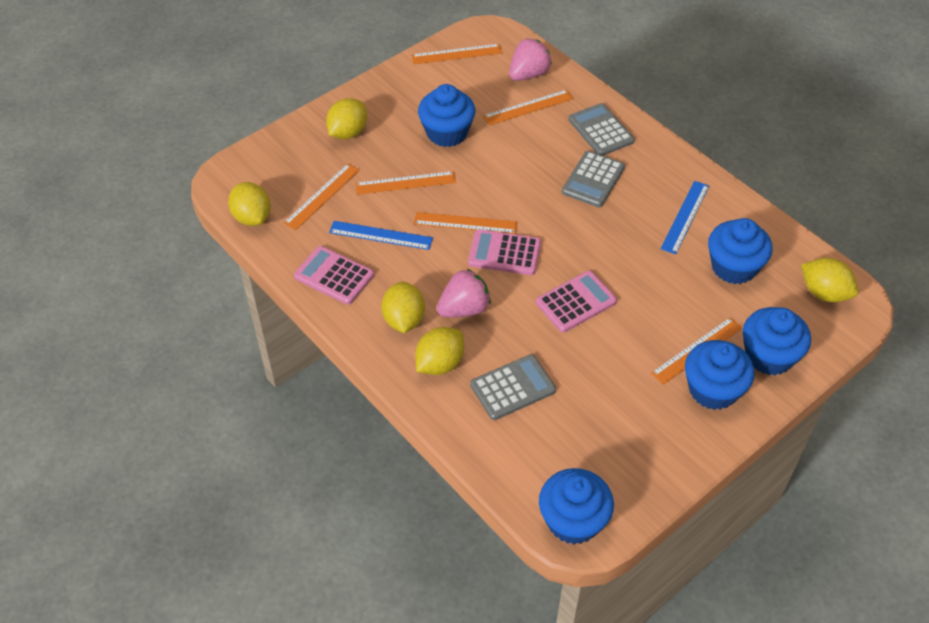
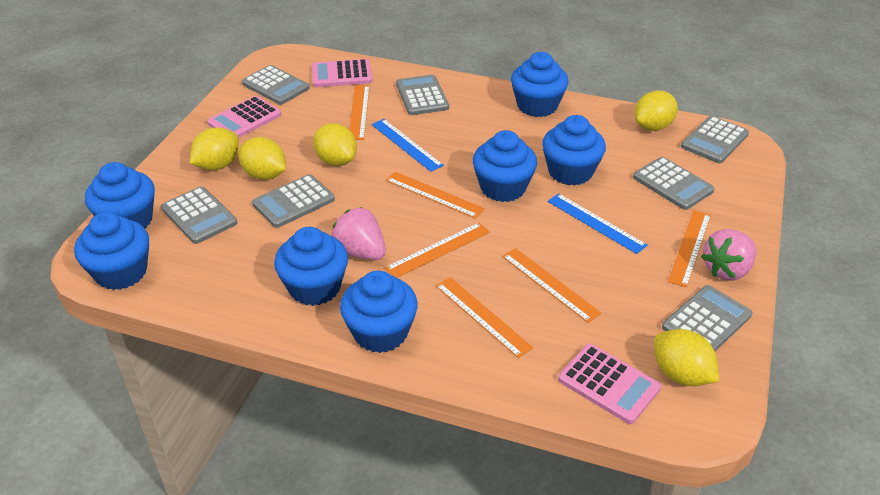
blue cupcake: [418,84,476,147] [539,468,614,544] [685,340,755,410] [708,218,772,284] [743,307,811,375] = 5 -> [74,212,149,290] [85,162,155,228] [274,227,348,306] [340,271,418,353] [473,130,537,202] [511,52,568,117] [542,115,606,185] = 7
grey calculator: [470,354,556,420] [562,151,625,207] [569,103,635,156] = 3 -> [161,186,237,244] [242,65,310,105] [252,174,335,228] [396,75,449,115] [633,157,715,210] [662,285,752,351] [681,116,749,163] = 7

